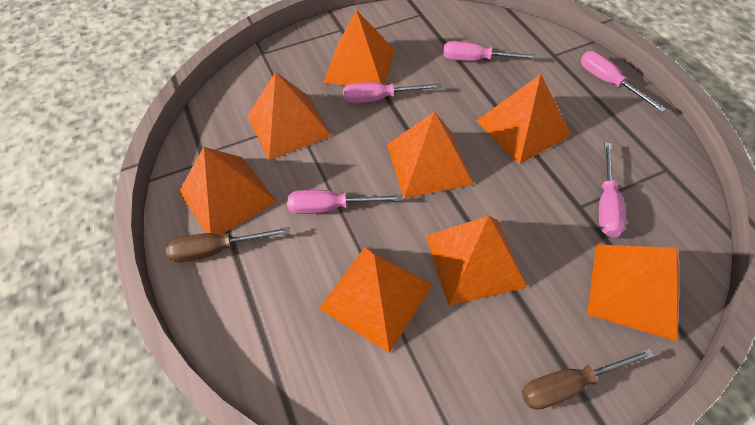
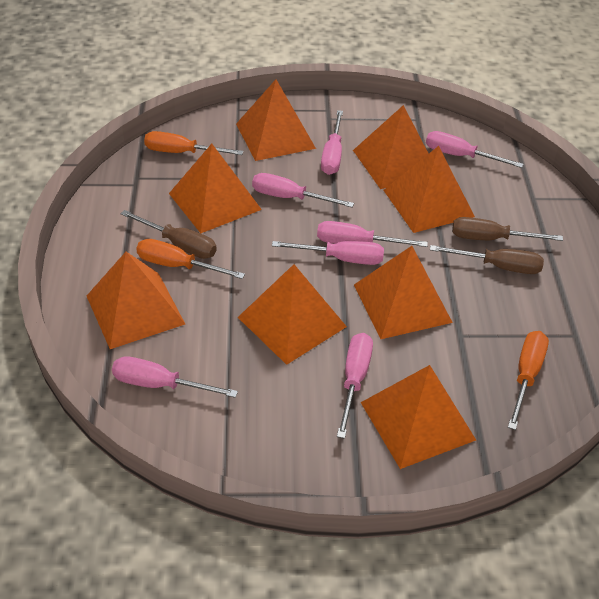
brown screwdriver: [166,227,290,262] [522,348,654,410] = 2 -> [121,210,217,259] [430,245,544,274] [452,217,563,241] = 3
orange screwdriver: none = 0 -> [136,239,245,279] [144,131,243,155] [508,331,549,430] = 3
pink screwdriver: [287,190,403,214] [343,82,441,104] [443,41,538,61] [581,51,666,112] [599,142,626,238] = 5 -> [112,356,238,398] [252,173,354,208] [272,241,384,265] [317,221,428,247] [321,110,343,175] [337,333,373,439] [426,131,523,168] = 7

